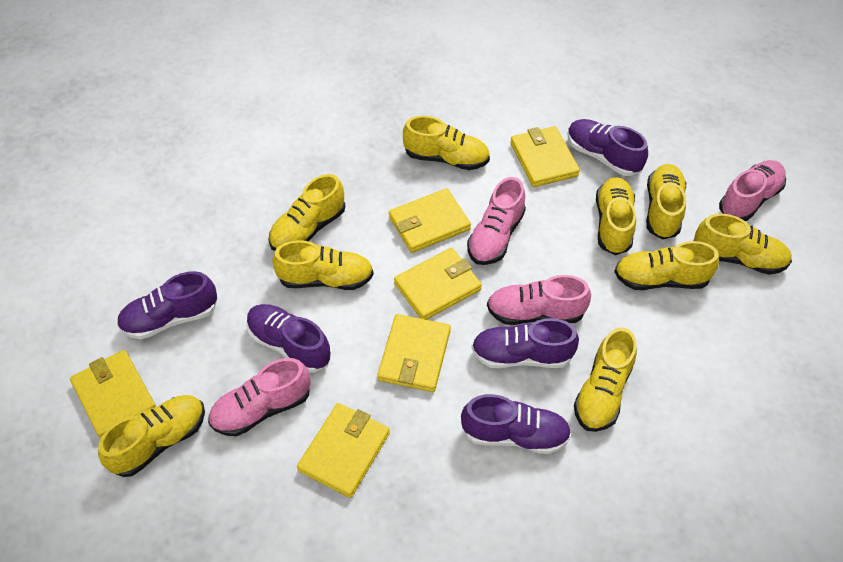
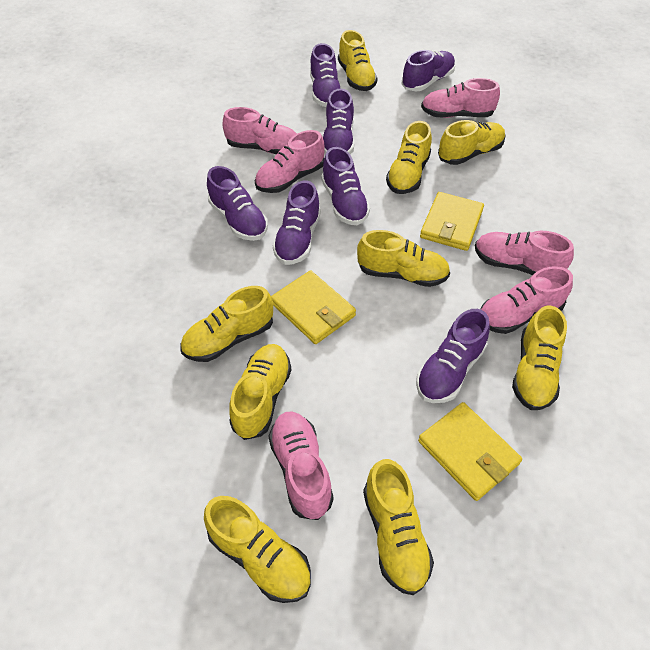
pink shoe: [208,358,310,436] [467,177,526,265] [487,275,591,325] [719,160,786,221] = 4 -> [222,107,297,154] [255,130,325,193] [268,412,334,520] [421,78,500,118] [475,231,574,275] [480,266,573,334] = 6
purple shoe: [117,271,218,339] [247,304,331,373] [461,394,571,454] [472,318,579,368] [568,119,648,176] = 5 -> [207,166,268,241] [273,180,321,265] [310,43,341,107] [321,147,370,225] [323,89,354,154] [401,50,455,91] [416,309,490,403] = 7
yellow wallet: [70,350,157,439] [297,403,390,498] [377,314,451,392] [389,188,471,253] [394,248,482,320] [510,126,580,187] = 6 -> [271,271,356,344] [418,402,522,501] [420,192,484,251] = 3

